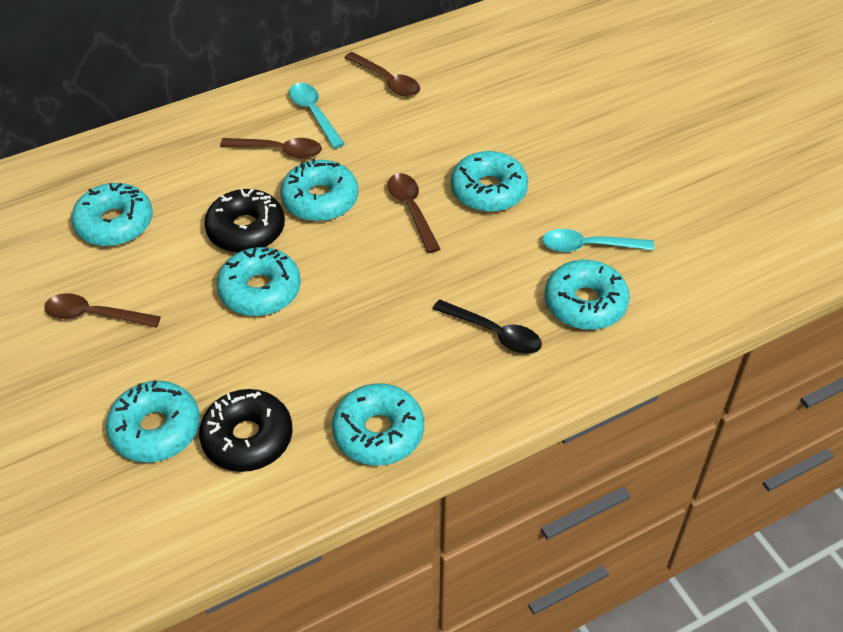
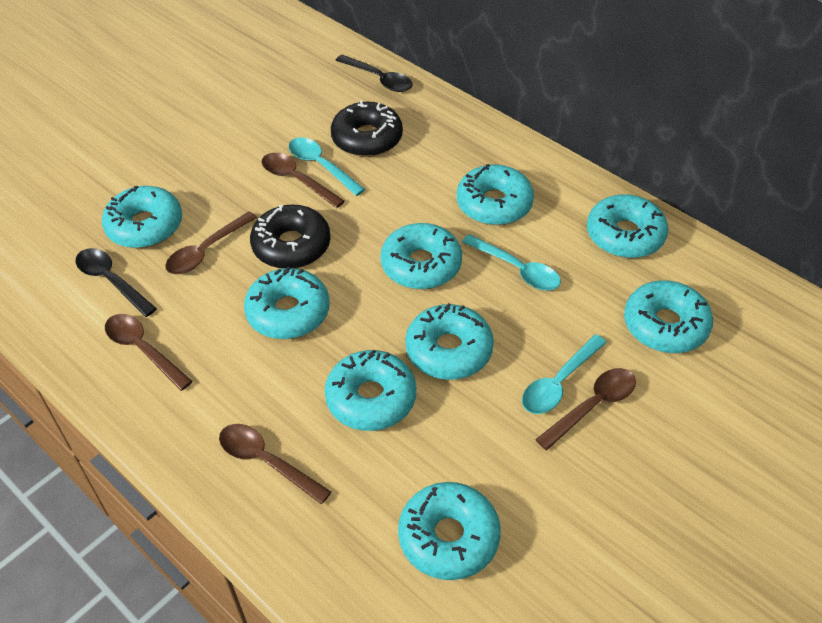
black spoon: [433,299,542,354] = 1 -> [76,248,157,317] [335,55,413,92] = 2
brown spoon: [44,293,161,328] [220,138,322,159] [344,52,420,97] [388,173,440,253] = 4 -> [105,314,193,391] [165,211,257,274] [219,424,331,504] [261,153,345,208] [535,368,636,450] = 5
turquoise donut: [71,183,153,246] [106,380,200,463] [217,247,301,316] [280,158,358,221] [332,384,424,465] [451,151,528,212] [545,260,630,330] = 7 -> [102,186,182,248] [244,267,330,339] [325,349,416,431] [380,223,462,289] [398,482,501,580] [405,303,494,380] [457,164,534,225] [587,194,668,258] [624,280,713,353] = 9
turquoise spoon: [289,83,344,149] [542,229,654,252] = 2 -> [288,137,365,196] [462,234,561,290] [522,334,607,414] = 3

